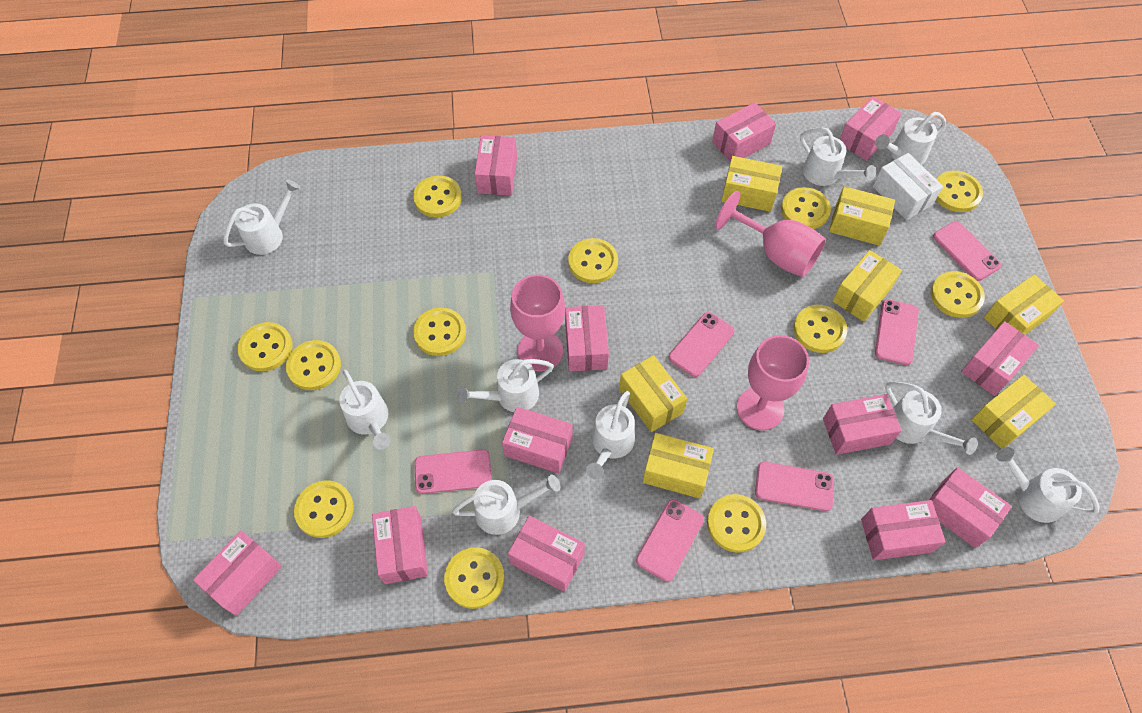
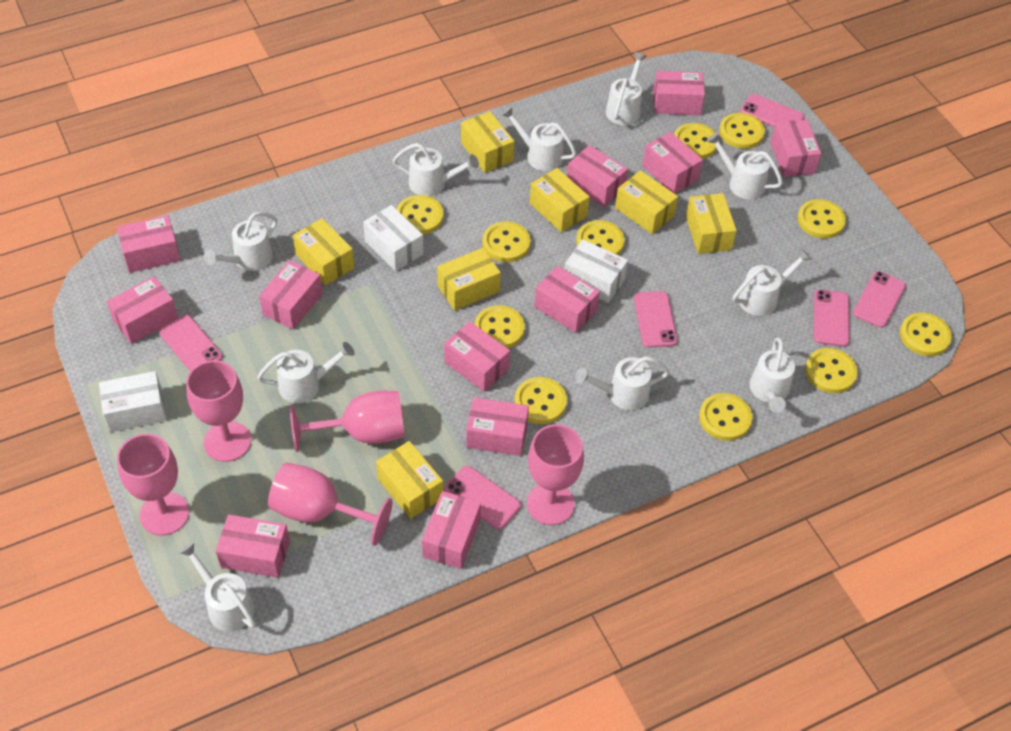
pink goblet: [510,274,565,371] [715,191,826,277] [737,335,809,430] = 3 -> [117,434,189,536] [186,360,251,462] [268,462,392,546] [290,391,405,452] [527,424,584,525] = 5
white box: [873,153,943,220] = 1 -> [99,371,167,432] [363,205,424,271] [565,239,628,303] = 3
white watering can: [223,179,301,255] [339,370,391,450] [452,475,560,535] [456,359,554,412] [586,391,635,479] [800,127,876,186] [875,112,946,165] [885,382,978,455] [996,447,1099,523] = 9 -> [179,542,255,631] [204,212,277,271] [257,342,354,403] [392,143,479,196] [501,106,576,171] [575,356,670,411] [606,52,647,125] [707,132,783,200] [733,249,812,316] [749,338,795,413] = 10
yellow button: [238,322,293,371] [286,340,341,390] [294,480,354,538] [413,175,462,218] [413,308,466,356] [444,547,505,609] [568,238,618,283] [707,494,766,553] [781,187,831,229] [794,305,847,353] [930,271,985,318] [936,170,983,212] = 12 -> [397,195,443,234] [475,305,525,348] [482,221,531,262] [514,377,567,424] [576,220,624,255] [674,123,717,159] [699,393,753,441] [719,113,765,149] [797,199,846,239] [805,348,858,393] [900,312,952,356] = 11

